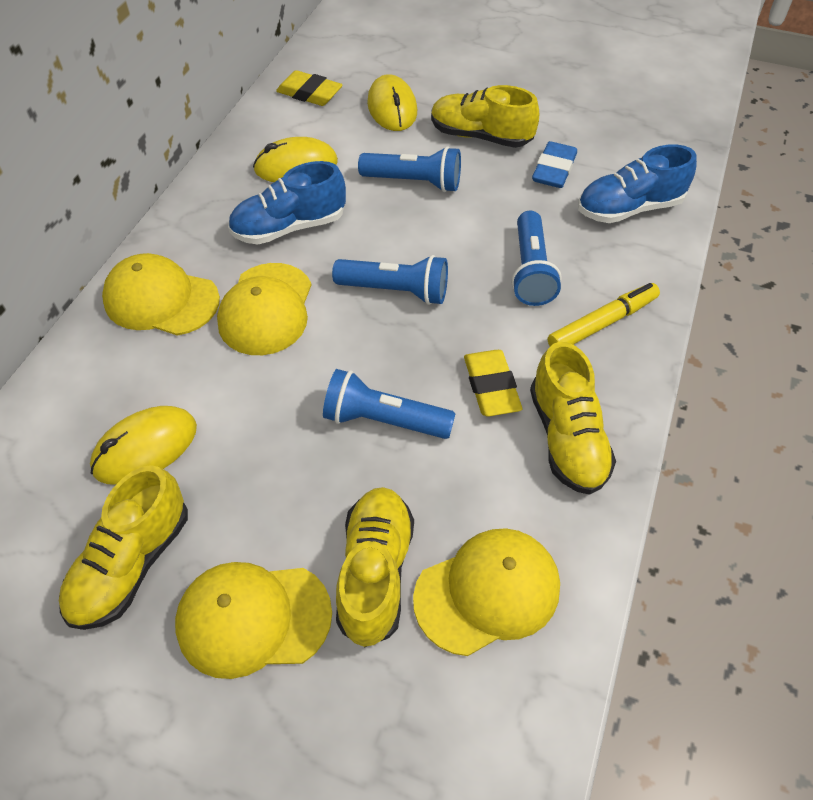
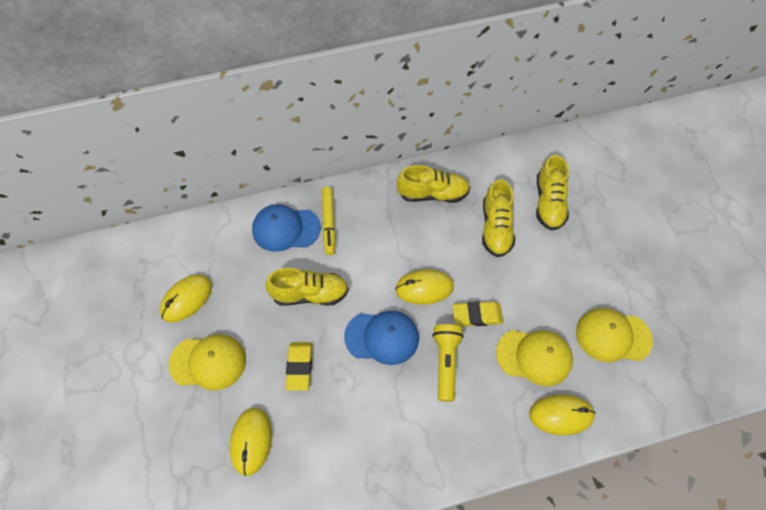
blue cap: none = 0 -> [252,204,321,252] [344,311,419,365] = 2
blue eraser: [532,141,577,188] = 1 -> none = 0
blue flashlight: [323,369,456,439] [332,255,448,305] [358,146,461,192] [512,210,562,306] = 4 -> none = 0
blue shoe: [228,161,346,245] [578,144,697,223] = 2 -> none = 0
yellow cap: [102,253,220,336] [175,562,332,679] [217,263,312,355] [413,528,560,656] = 4 -> [169,334,246,390] [496,330,573,386] [576,308,653,362] = 3
yellow flashlight: none = 0 -> [432,324,464,402] = 1
yellow mouse: [90,406,197,484] [253,137,338,182] [367,74,417,131] = 3 -> [160,275,212,323] [230,408,272,476] [395,269,454,305] [529,394,596,436] = 4

